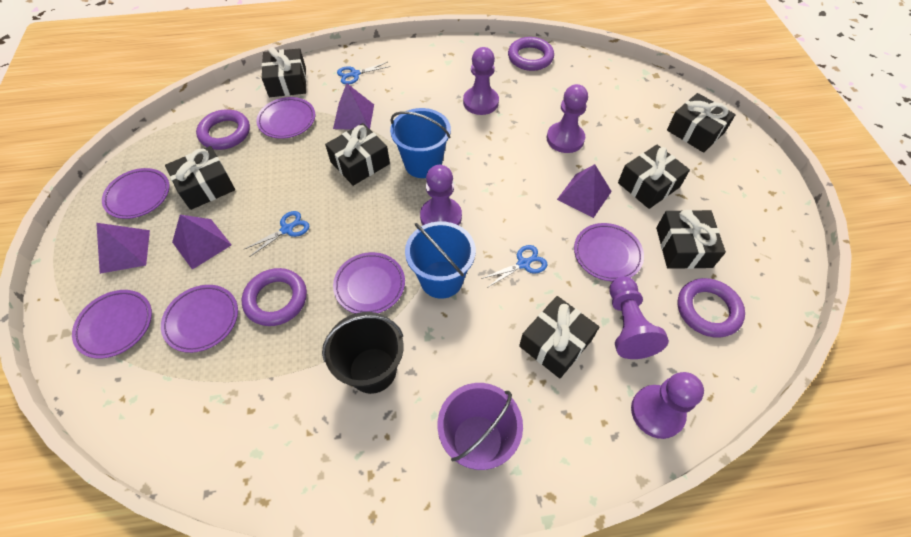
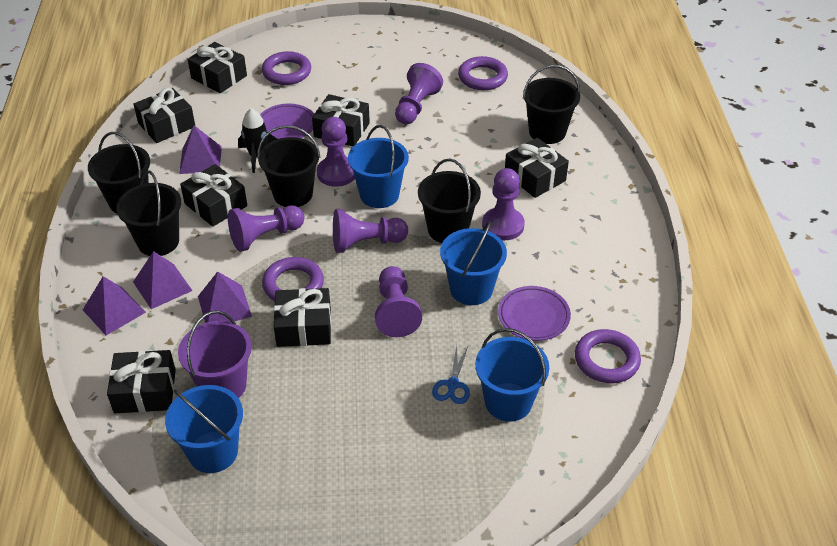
black bucket: [322,312,403,394] = 1 -> [88,132,150,213] [116,171,181,256] [257,125,320,207] [418,159,481,243] [523,65,580,144] = 5
black rocket: none = 0 -> [238,108,277,173] = 1
blue bucket: [390,108,451,178] [405,221,476,299] = 2 -> [165,385,243,473] [348,125,409,208] [440,221,507,305] [475,328,549,422] = 4
blue scissors: [245,211,309,257] [337,62,390,85] [481,245,548,288] = 3 -> [432,345,470,404] = 1
purple pawn: [420,165,462,225] [463,47,499,115] [547,84,588,153] [610,276,669,359] [631,372,704,439] = 5 -> [228,205,304,252] [317,117,355,187] [333,209,408,253] [375,266,422,337] [395,63,443,124] [482,168,525,240] = 6
purple plate: [72,290,152,359] [102,168,170,219] [161,285,238,353] [256,97,315,139] [333,252,405,313] [574,223,644,282] = 6 -> [260,104,314,139] [498,286,571,341] = 2

